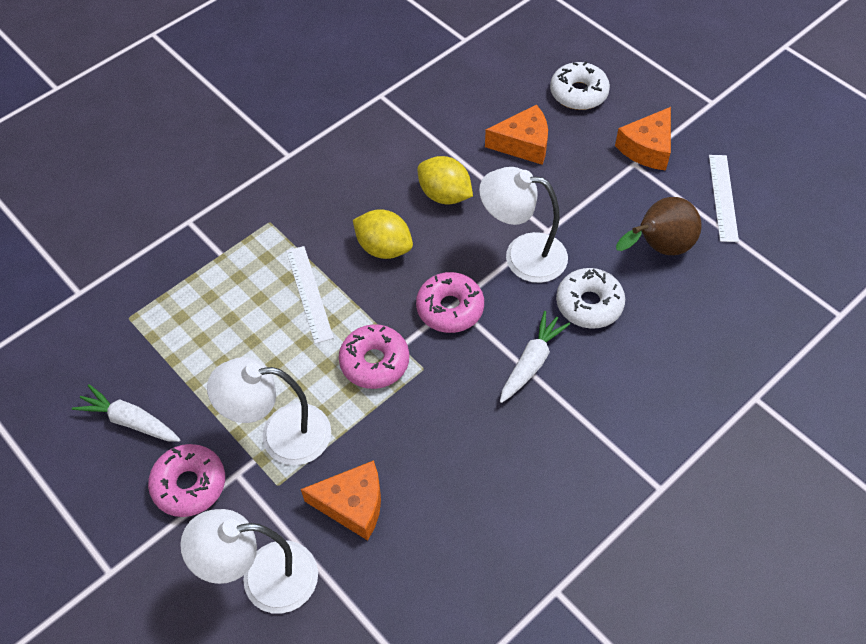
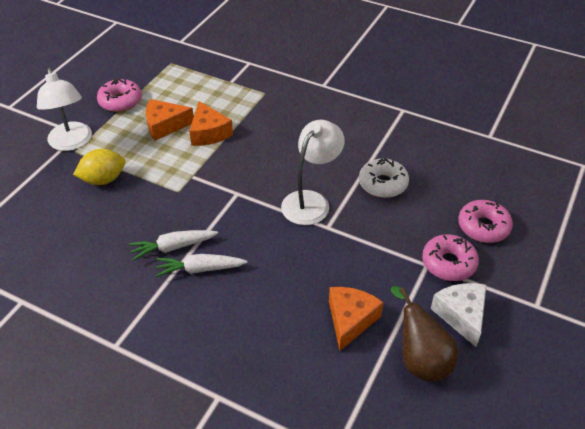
white cheese: none = 0 -> [431,283,486,347] = 1
white donut: [550,62,610,110] [556,268,625,329] = 2 -> [359,158,409,198] = 1
white lamp: [180,509,318,614] [207,357,331,465] [479,167,568,283] = 3 -> [37,68,92,151] [281,120,345,225] = 2
white ruler: [286,246,334,344] [709,155,739,242] = 2 -> none = 0
yellow lemon: [353,209,413,259] [417,156,473,204] = 2 -> [73,149,125,185] = 1

